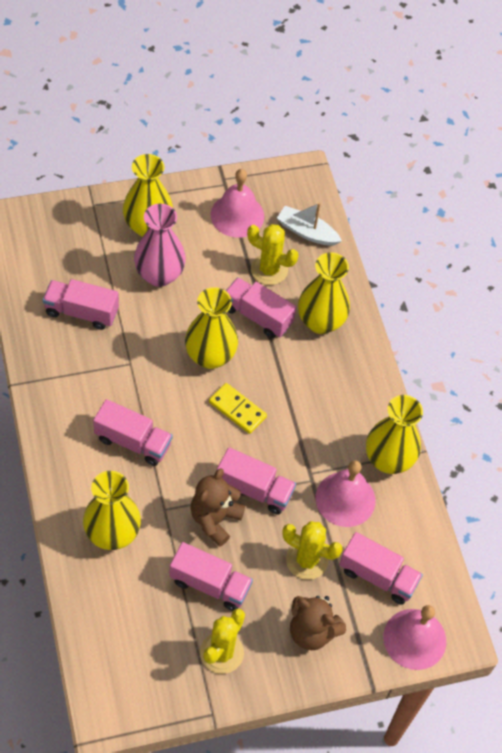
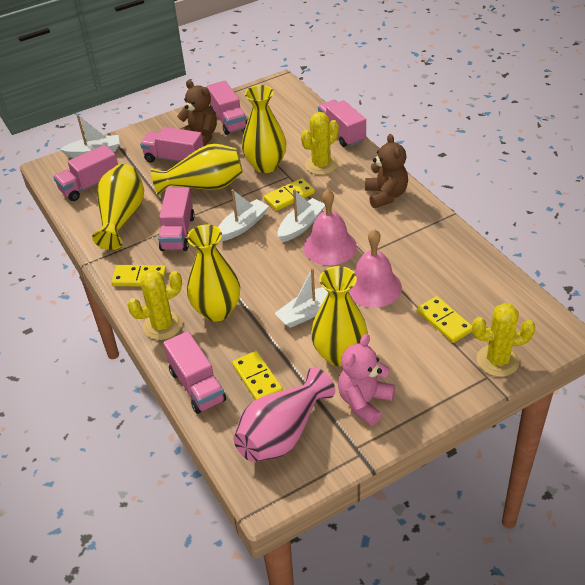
pink bell: [211,169,264,238] [316,460,376,527] [383,605,446,670] = 3 -> [303,189,357,265] [349,229,402,308] = 2
pink teddy bear: none = 0 -> [338,334,395,426] = 1
white boat: [277,203,342,246] = 1 -> [60,115,120,158] [218,189,269,241] [275,268,328,328] [278,189,325,242] = 4
yellow domino: [209,383,267,434] = 1 -> [111,265,167,286] [232,351,283,400] [264,178,315,211] [417,296,472,343] = 4

